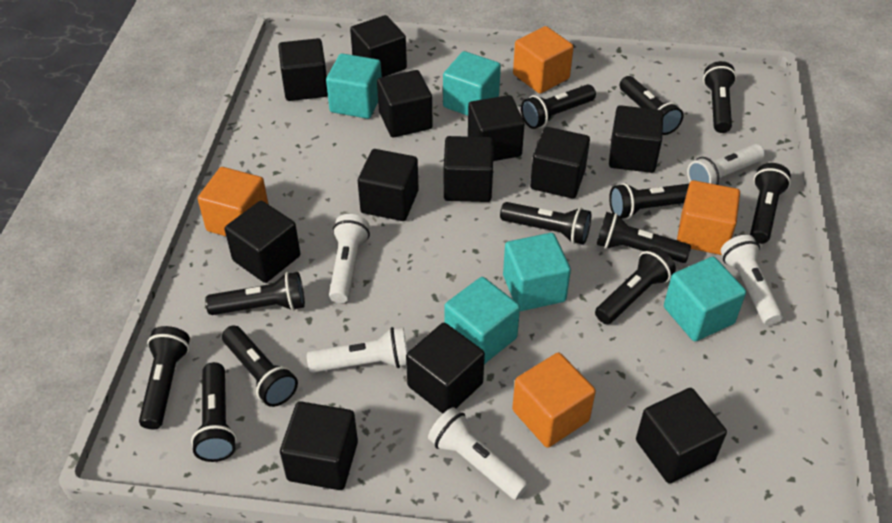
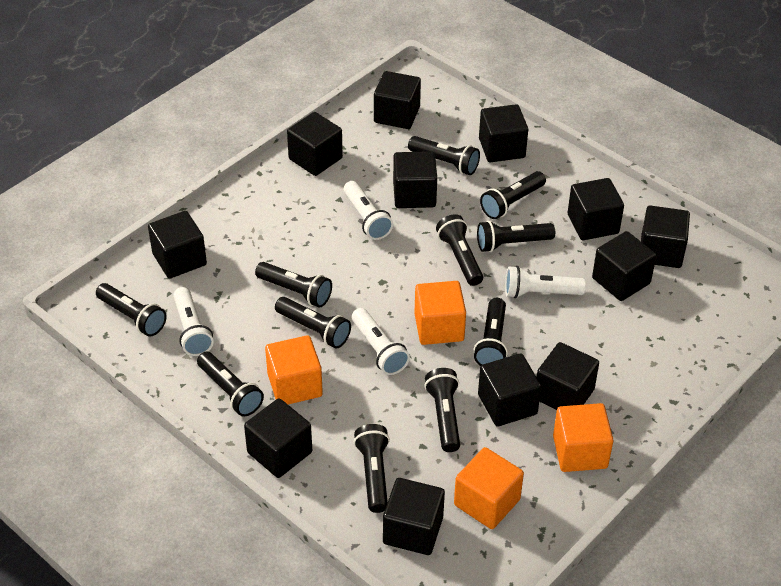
black flashlight: [139,326,190,429] [191,362,237,462] [205,272,305,315] [222,325,298,407] [500,202,591,245] [521,84,596,129] [595,247,676,324] [596,212,691,263] [609,183,689,219] [620,76,684,135] [703,61,736,133] [750,163,791,244] = 12 -> [96,283,167,337] [197,352,264,417] [255,262,332,307] [275,297,351,348] [354,424,390,513] [408,136,480,175] [424,368,460,452] [436,214,483,286] [474,298,508,366] [477,221,555,252] [480,171,546,219] = 11
turquoise cube: [326,53,382,119] [443,51,501,116] [444,277,520,364] [503,233,571,311] [664,257,746,341] = 5 -> none = 0
white flashlight: [307,327,408,373] [329,214,370,303] [428,407,529,500] [687,144,765,185] [721,235,783,326] = 5 -> [173,287,214,356] [344,181,393,240] [352,308,410,375] [505,266,586,298] = 4

